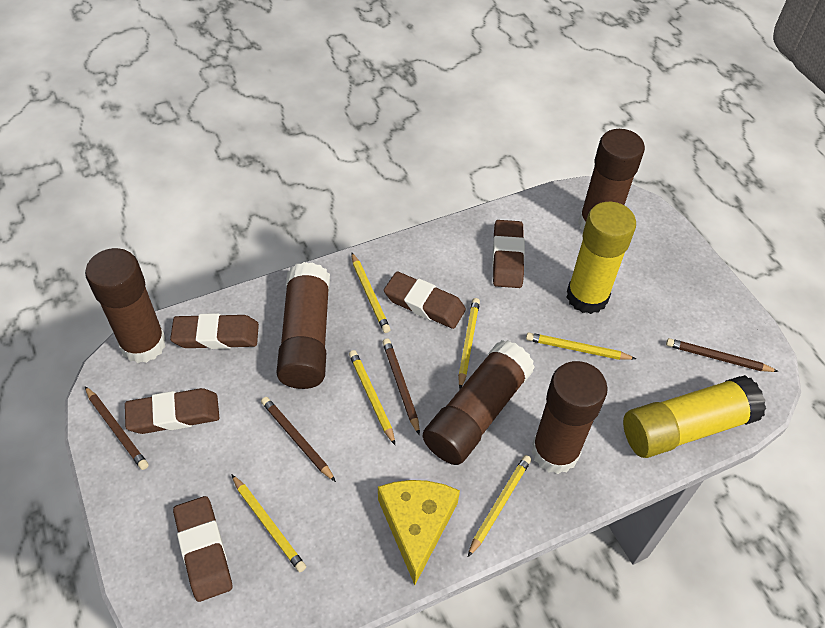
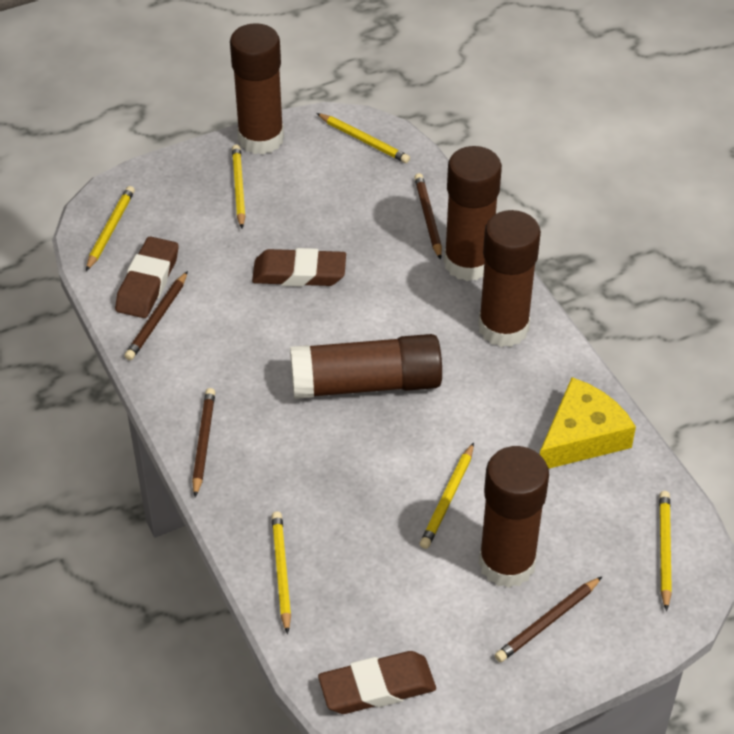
brown eraser: [125,388,219,434] [170,313,259,349] [173,496,232,602] [384,271,466,329] [492,220,525,288] = 5 -> [115,236,179,318] [252,248,346,287] [318,651,436,714] = 3
yellow glue stick: [566,202,636,314] [623,375,766,458] = 2 -> none = 0

